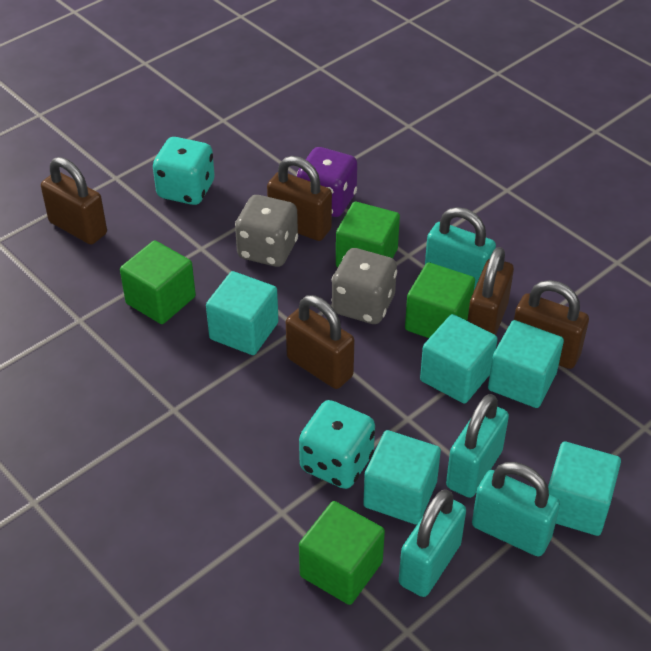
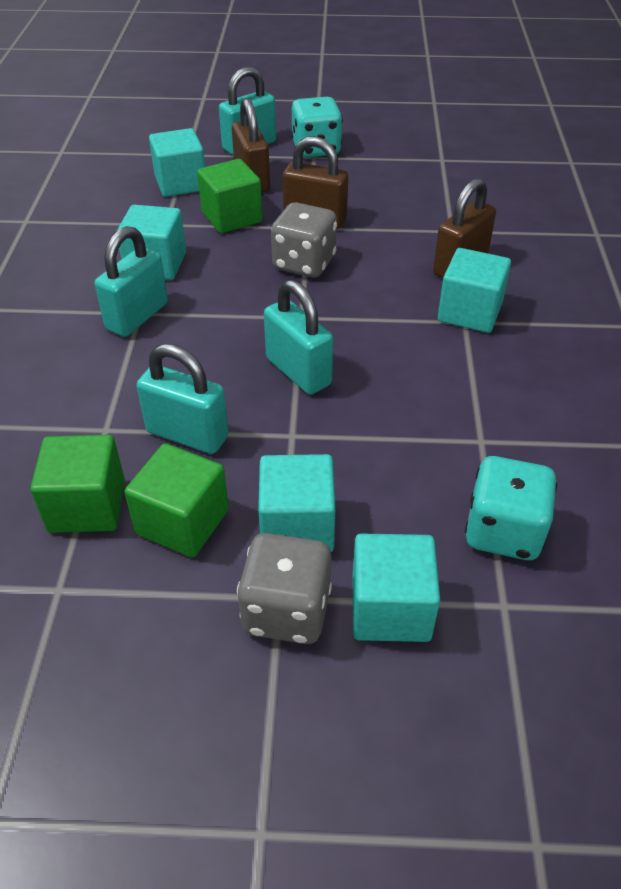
brown padlock: [41,157,107,244] [267,156,332,241] [286,295,354,389] [467,247,514,335] [514,280,589,369] = 5 -> [232,98,270,193] [283,136,348,229] [433,178,496,278] = 3
green cube: [120,240,196,324] [299,501,385,605] [336,202,400,267] [405,262,475,338] = 4 -> [30,435,125,533] [124,443,229,558] [197,159,263,233] = 3
purple dice: [297,147,358,217] = 1 -> none = 0

